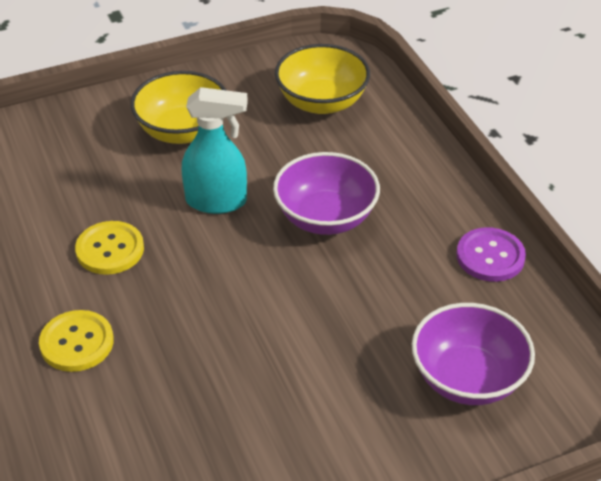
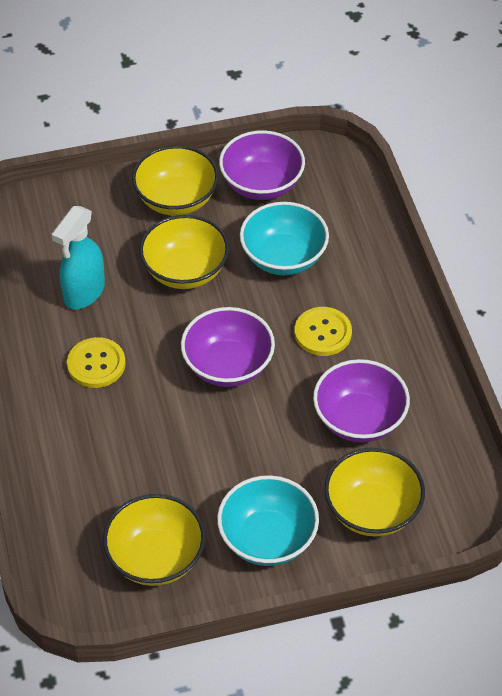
purple bowl: [273,152,380,235] [412,303,535,405] = 2 -> [181,307,275,387] [219,130,305,200] [313,359,410,443] = 3
purple button: [456,227,526,282] = 1 -> none = 0
turquoise bowl: none = 0 -> [217,475,319,566] [240,202,329,275] = 2
yellow bowl: [130,71,226,144] [275,44,370,114] = 2 -> [103,494,205,586] [132,145,219,216] [139,215,229,289] [324,448,425,537] = 4

